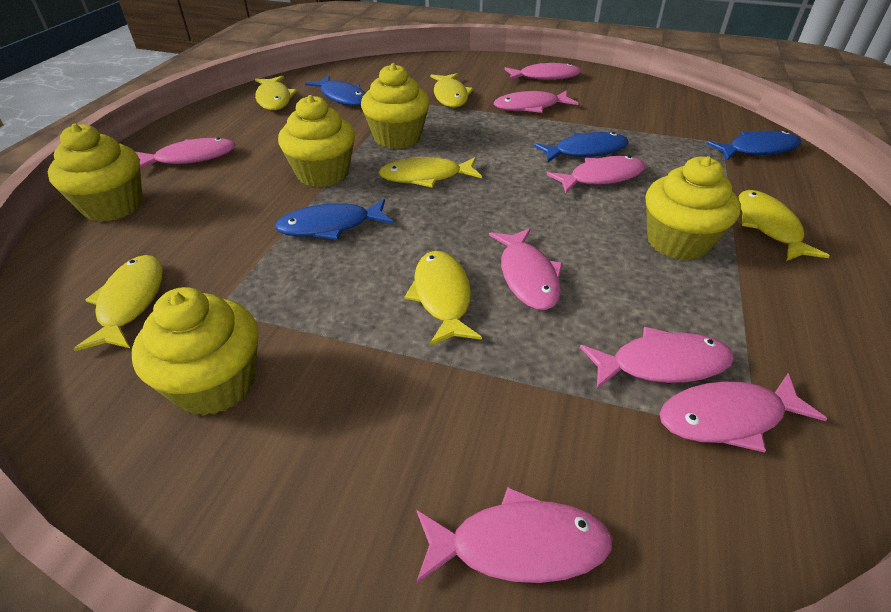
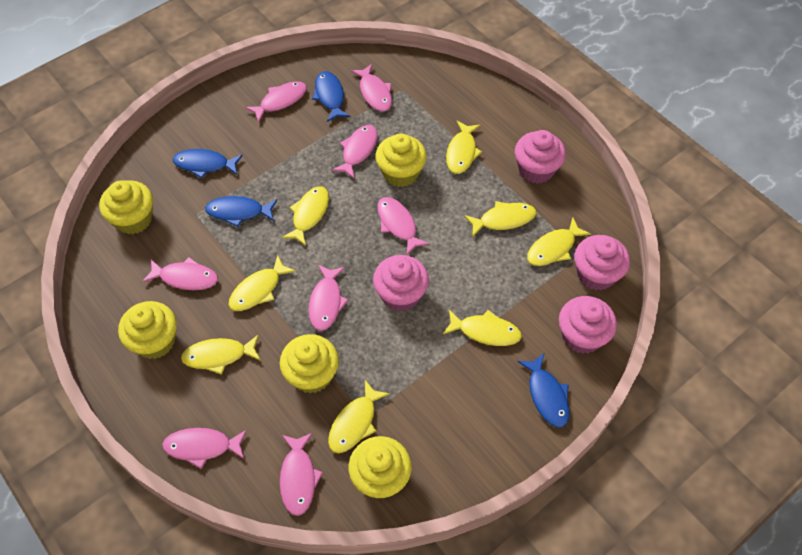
pink cupcake: none = 0 -> [373,255,429,311] [515,130,566,184] [559,296,617,354] [574,235,630,291] = 4
yellow fish: [74,255,163,351] [255,76,297,110] [378,157,482,188] [404,251,482,346] [430,73,473,108] [739,190,830,261] = 6 -> [181,335,261,375] [229,255,296,311] [282,186,329,246] [328,380,390,453] [443,310,522,346] [446,121,482,174] [464,201,536,237] [527,217,591,266] = 8

